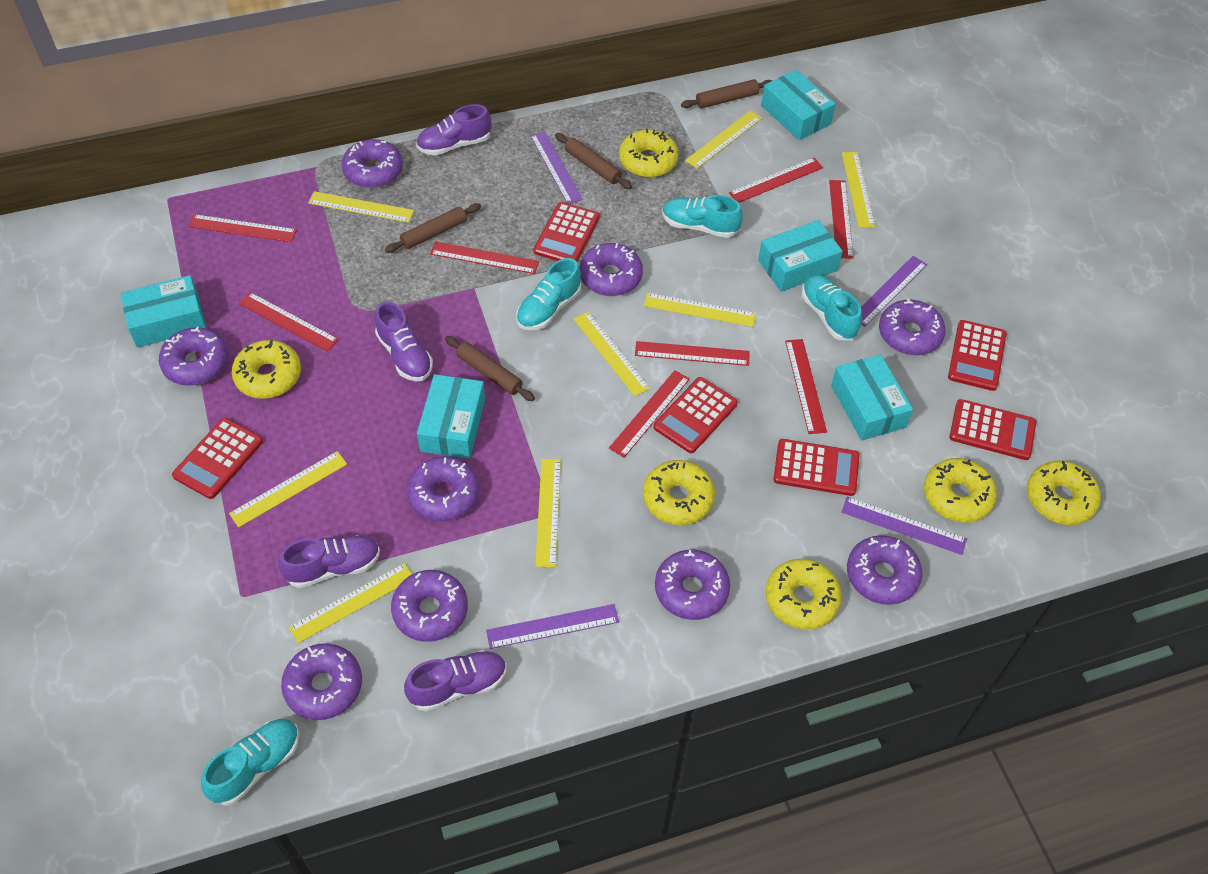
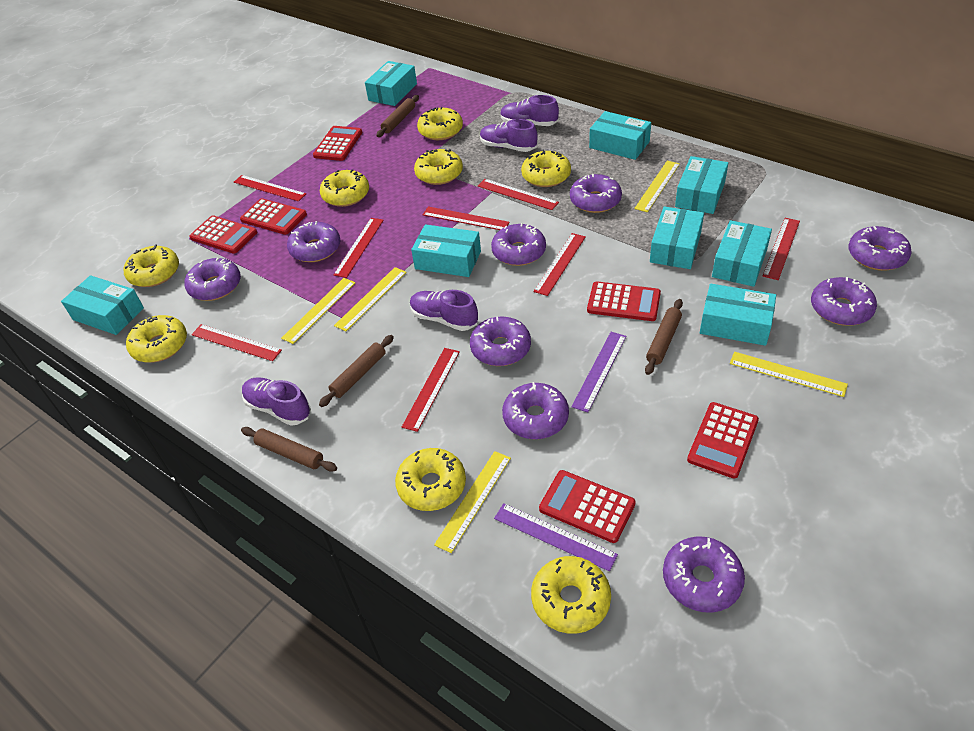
purple ruler: [486,604,619,649] [530,131,583,204] [841,497,967,555] [861,256,927,327] = 4 -> [494,503,618,571] [571,332,627,412] = 2
turquoise box: [121,275,207,348] [417,374,485,459] [758,220,843,292] [761,69,836,140] [831,354,913,441] = 5 -> [61,275,144,335] [365,61,417,106] [411,224,481,277] [589,111,651,160] [650,206,704,269] [675,156,728,214] [700,283,776,346] [712,220,772,287] = 8
turquoise shoe: [201,719,300,806] [516,258,581,330] [662,195,743,238] [802,274,862,340] = 4 -> none = 0
yellow donut: [232,340,301,399] [619,129,679,177] [643,460,715,525] [766,559,842,629] [924,458,997,523] [1027,461,1101,525] = 6 -> [124,244,179,287] [126,315,187,363] [320,169,369,207] [395,448,466,511] [414,149,463,185] [417,107,463,140] [521,150,571,187] [531,556,611,634] = 8
yellow ruler: [229,451,347,527] [289,563,412,643] [308,191,414,223] [535,459,561,567] [573,312,650,396] [644,293,756,327] [685,110,762,169] [842,152,875,228] = 8 -> [281,278,355,344] [334,267,407,331] [434,451,511,553] [634,161,680,212] [730,352,848,397] = 5

